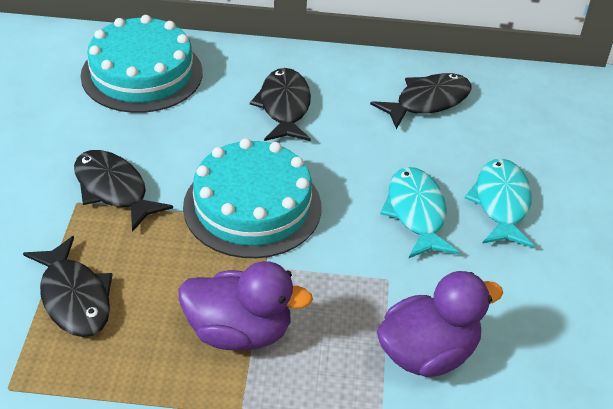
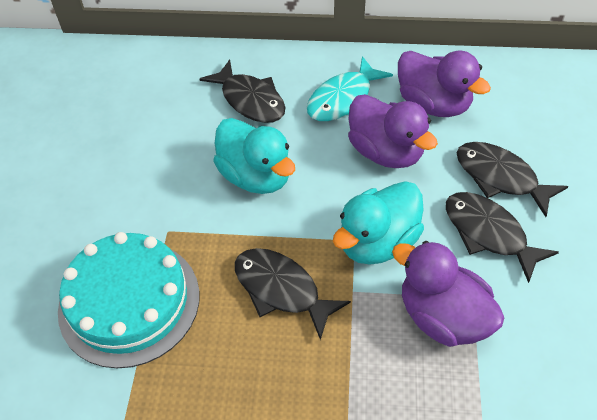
purple duck: [179,261,313,351] [377,271,503,377] = 2 -> [348,94,438,168] [392,241,504,347] [398,50,491,117] = 3
turquoise cake: [80,15,203,113] [183,138,321,258] = 2 -> [58,232,199,368] = 1
turquoise duck: none = 0 -> [213,118,295,194] [333,181,424,265] = 2
turquoise fish: [380,167,459,258] [465,159,534,248] = 2 -> [307,56,393,121] = 1

